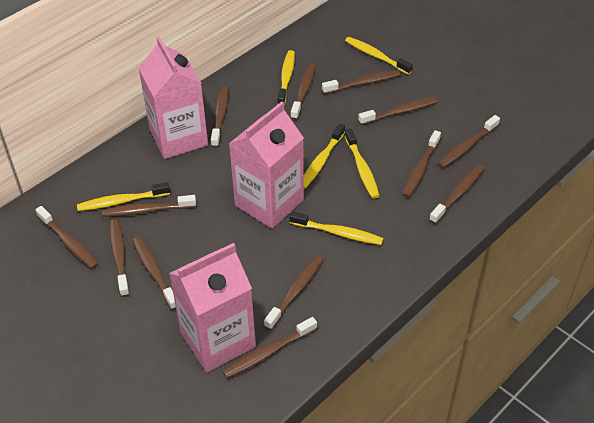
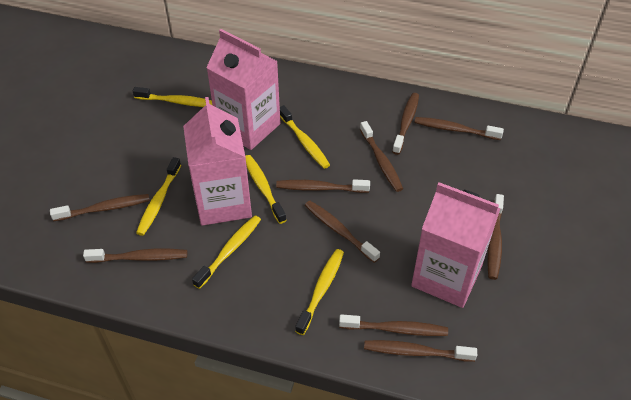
brown toothbrush: [35,206,99,269] [102,195,196,217] [110,219,130,297] [132,237,176,310] [211,86,229,148] [222,317,317,378] [264,255,324,330] [290,63,316,120] [322,70,401,94] [358,97,438,125] [402,130,441,198] [429,165,484,224] [438,115,500,168] = 13 -> [50,194,150,221] [83,249,187,263] [276,179,370,193] [305,201,380,263] [339,314,448,336] [360,121,403,192] [364,340,477,362] [392,93,419,155] [414,117,504,140] [487,194,504,280] = 10

